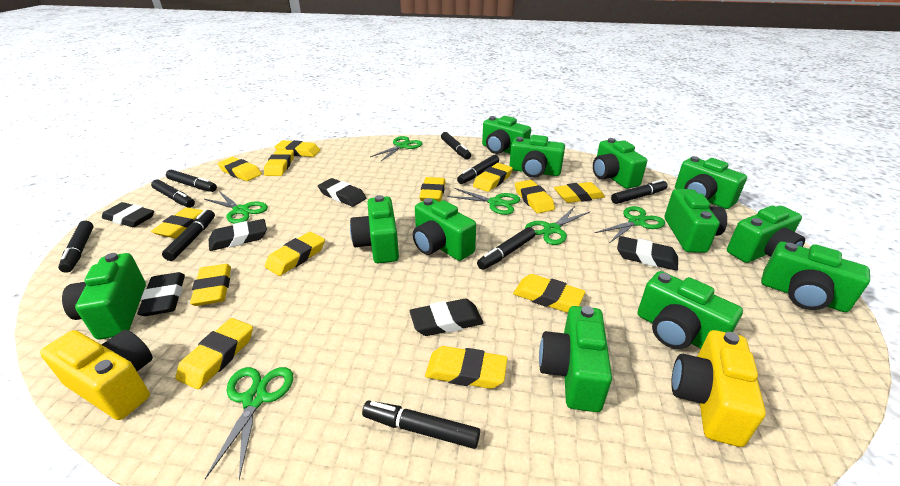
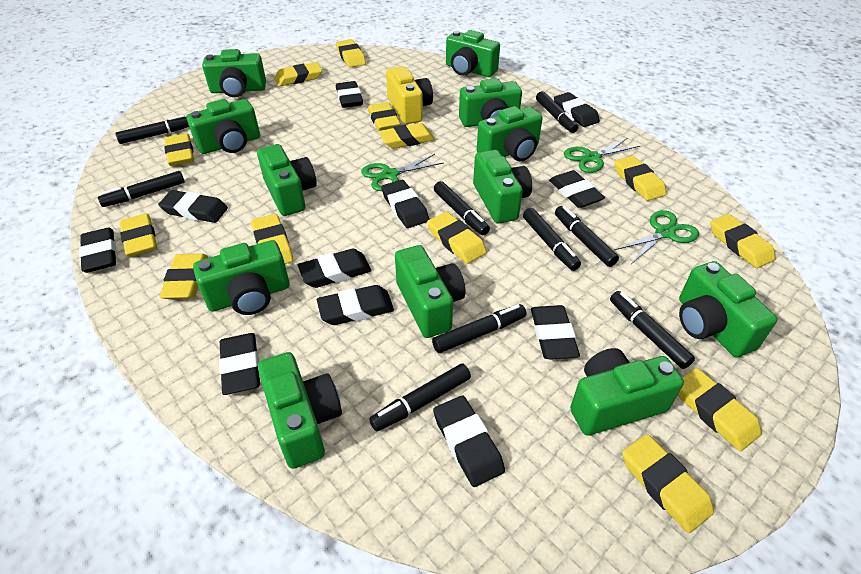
black eraser: [102,202,154,227] [137,272,185,316] [209,219,267,251] [318,178,366,207] [410,299,484,336] [617,236,678,271] = 6 -> [79,228,116,273] [158,190,228,223] [219,333,260,395] [298,249,372,288] [317,285,394,325] [336,81,363,108] [381,180,429,228] [433,396,505,487] [531,305,580,360] [549,170,605,208] [554,92,600,127] = 11
green scissors: [204,191,268,224] [205,367,294,480] [370,136,422,162] [448,188,520,215] [525,206,590,245] [595,206,665,243] = 6 -> [361,154,443,191] [564,138,640,173] [614,210,699,263] = 3
yellow camera: [40,330,153,420] [671,330,766,447] = 2 -> [386,66,433,124] = 1

